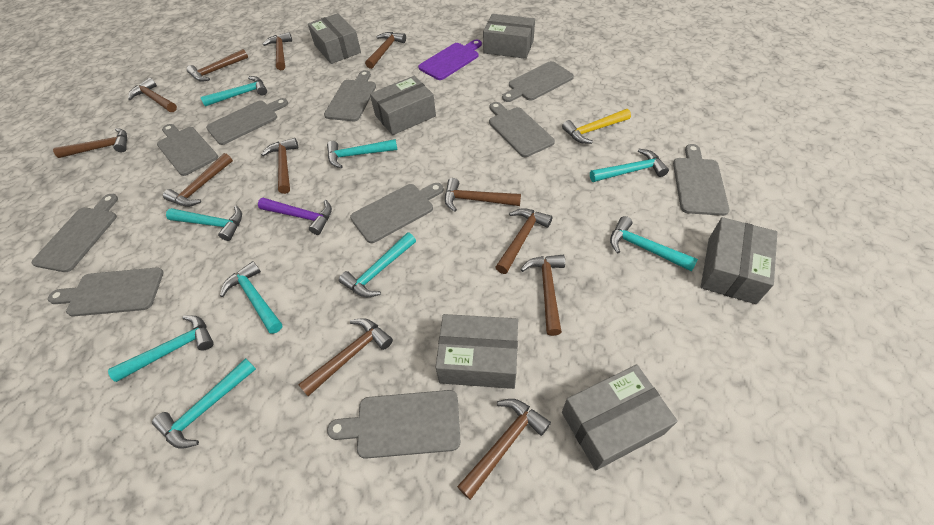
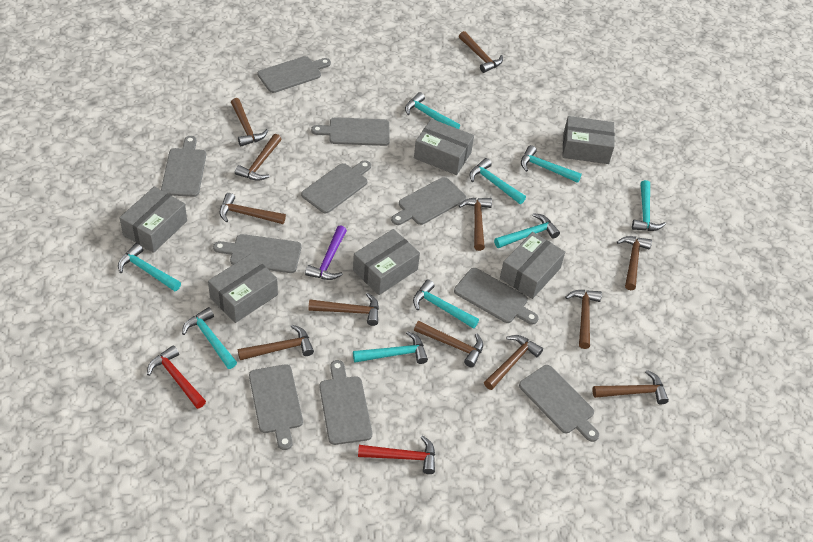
purple cutting board: [418,40,482,80] = 1 -> none = 0
red hammer: none = 0 -> [147,345,206,409] [358,435,435,474] = 2
yellow hammer: [562,109,631,144] = 1 -> none = 0

